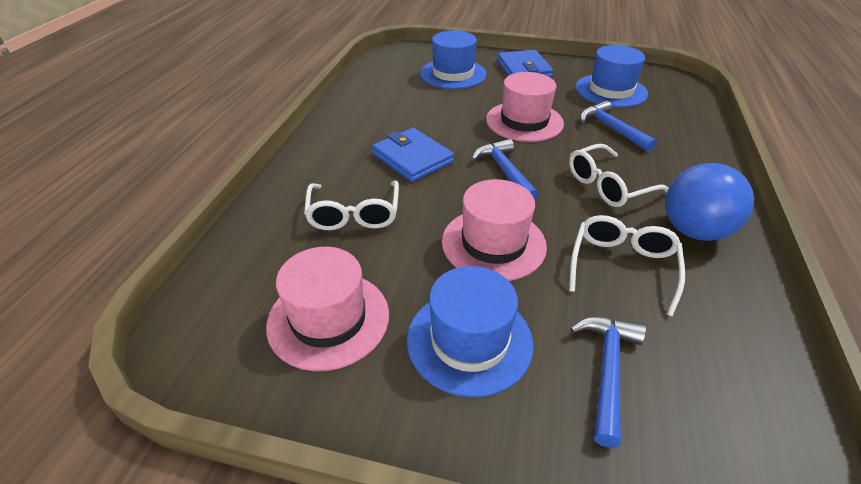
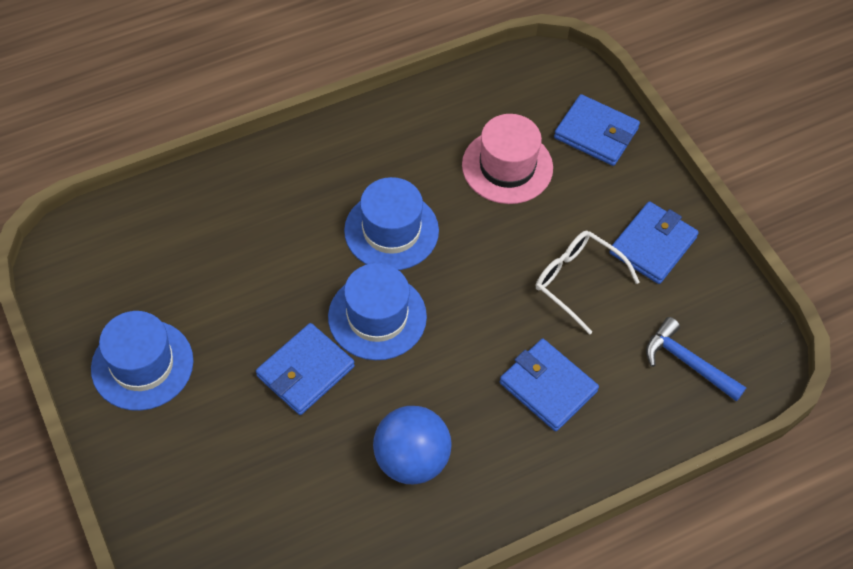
blue hammer: [471,139,539,201] [570,317,646,448] [580,101,657,152] = 3 -> [646,317,747,402] = 1
blue wallet: [372,128,454,182] [497,50,553,78] = 2 -> [256,323,355,415] [500,339,599,431] [554,94,640,166] [609,201,699,284] = 4
pink hat: [266,247,389,371] [442,179,547,281] [486,72,564,142] = 3 -> [462,114,553,204] = 1
white glasses: [304,180,399,230] [569,144,669,207] [569,215,685,316] = 3 -> [536,231,639,335] = 1

